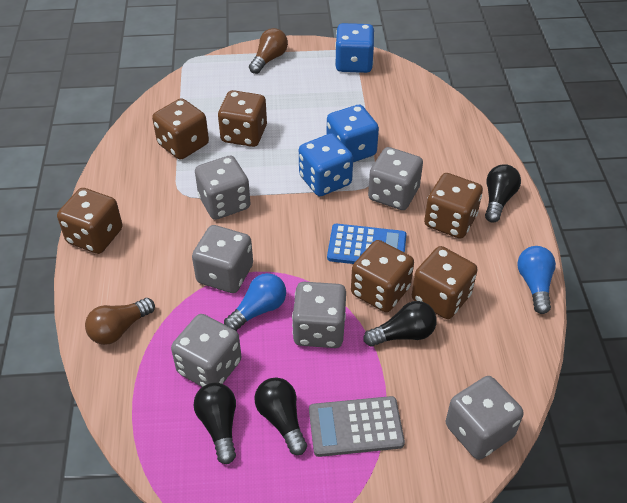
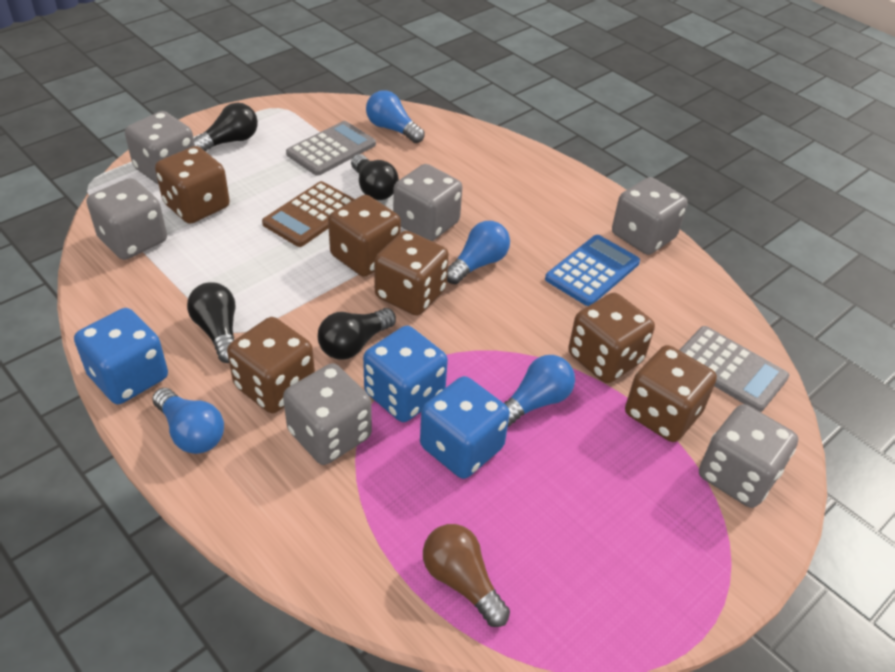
blue light bulb: [224,273,286,331] [517,246,556,314] = 2 -> [152,388,224,454] [366,90,425,143] [447,221,510,284] [504,355,575,427] = 4
brown calculator: none = 0 -> [262,181,355,247] = 1
brown light bulb: [85,298,155,345] [249,28,288,74] = 2 -> [423,524,510,627] = 1
grey calculator: [309,396,405,457] = 1 -> [286,121,376,176] [679,326,789,412] = 2

